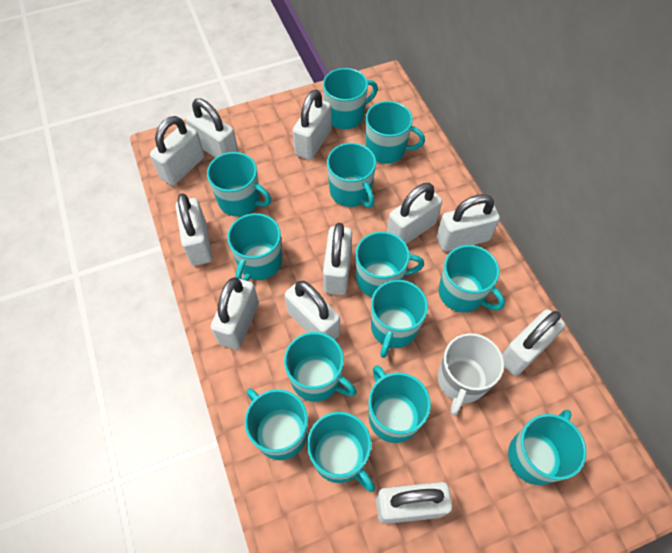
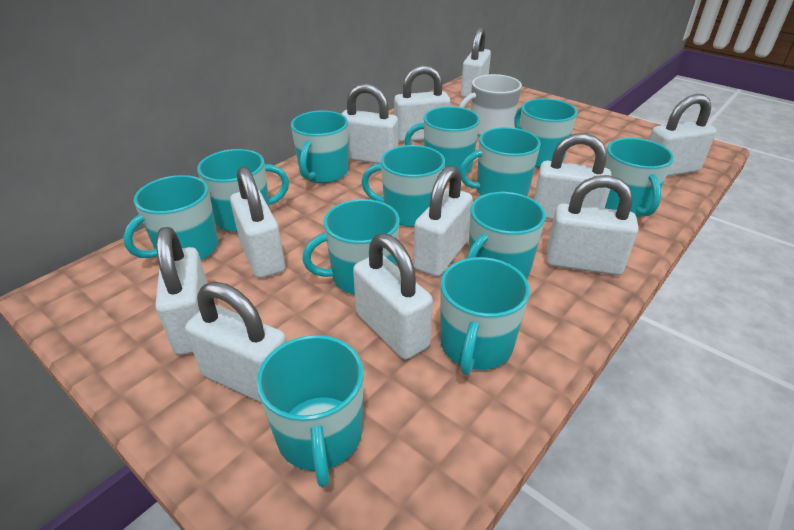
turquoise mug: [207,152,271,216] [227,213,282,281] [245,388,308,460] [284,332,357,402] [307,412,375,492] [323,68,378,129] [327,143,376,208] [356,232,424,297] [365,101,425,164] [369,365,431,443] [371,280,428,358] [439,245,505,312] [508,410,587,485] = 13 -> [123,175,219,260] [197,149,289,232] [256,335,363,488] [291,111,348,183] [302,199,400,295] [361,145,445,227] [405,106,480,174] [440,257,530,375] [459,127,541,196] [466,192,546,278] [514,98,577,168] [604,138,674,217] = 12

